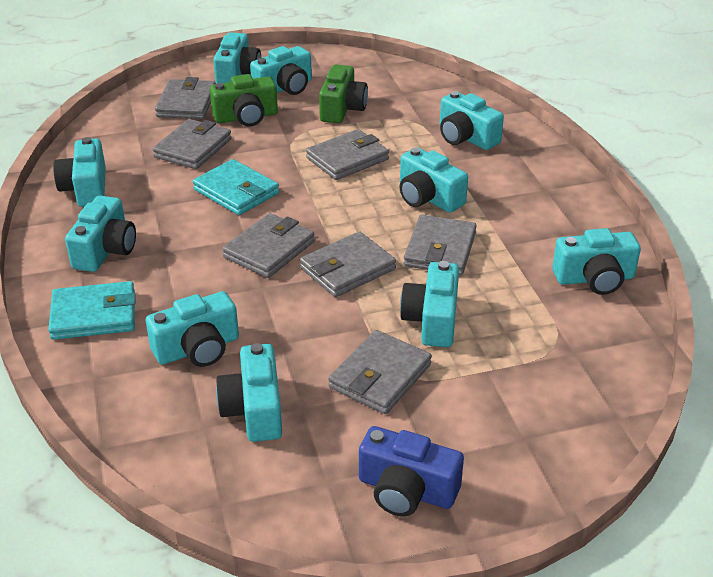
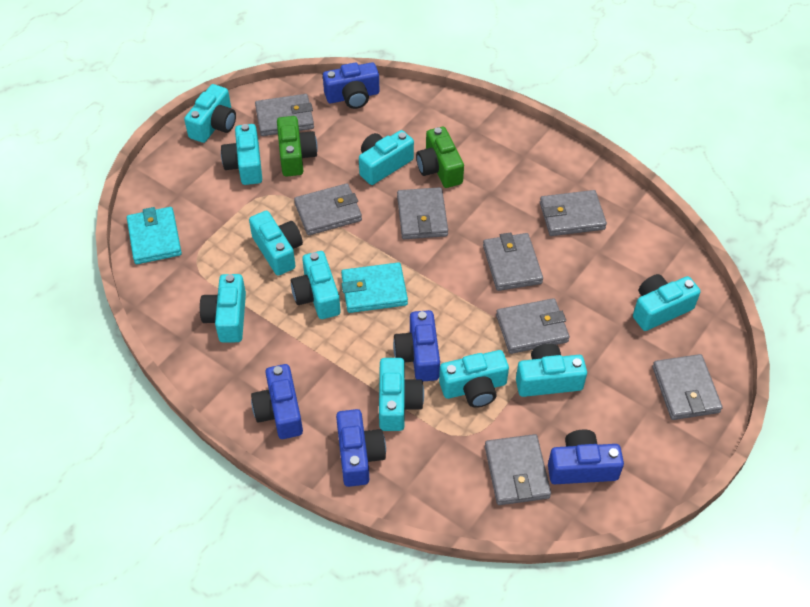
blue camera: [359,426,464,517] = 1 -> [251,364,303,439] [323,62,379,109] [336,409,386,487] [393,310,440,381] [548,430,624,484] = 5
grey wallet: [152,119,232,169] [155,77,216,119] [222,213,315,278] [300,232,396,297] [306,129,389,180] [328,330,432,414] [404,215,477,275] = 7 -> [255,94,314,136] [294,183,362,235] [397,187,448,239] [483,232,543,291] [485,434,551,505] [496,298,570,354] [540,190,607,236] [652,354,722,420] = 8

